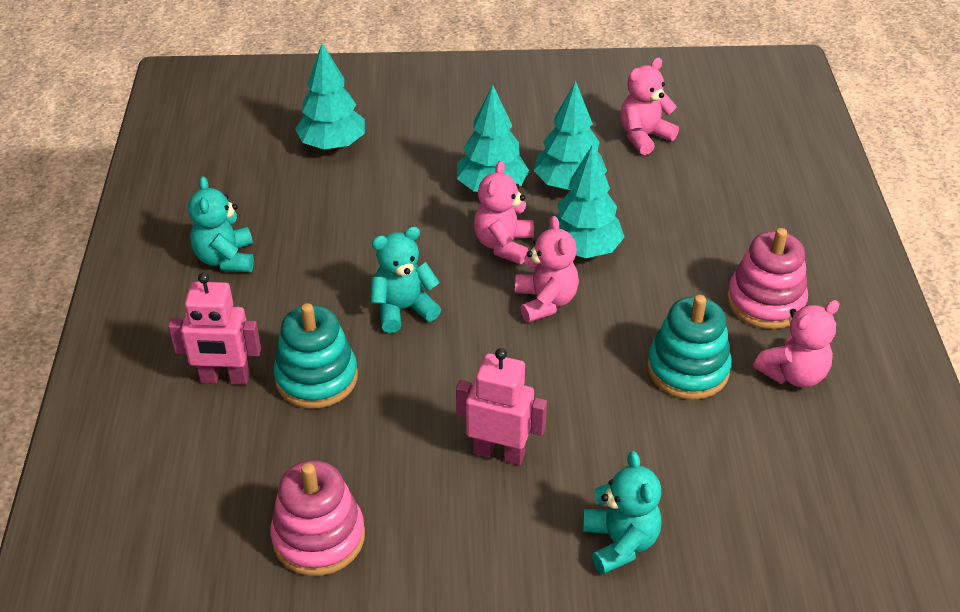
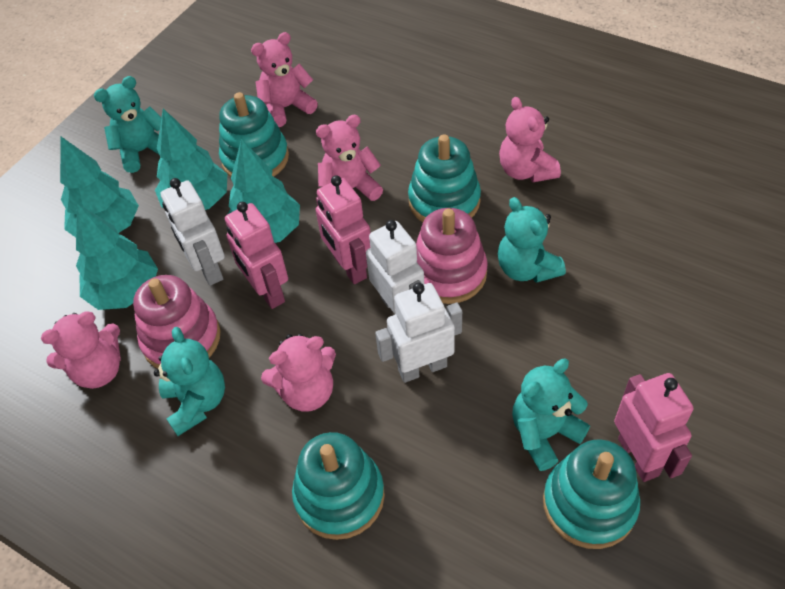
pink robot: [168,273,261,385] [456,348,547,465] = 2 -> [225,202,288,309] [315,175,371,284] [614,373,694,482] = 3
pink teddy bear: [474,161,534,264] [515,216,579,323] [620,58,679,155] [754,300,839,388] = 4 -> [41,311,120,389] [251,32,318,127] [261,334,336,412] [316,115,383,201] [499,97,561,182] = 5
turquoise stacking toy: [273,303,358,408] [647,295,732,400] = 2 -> [219,92,289,177] [292,432,385,540] [408,134,481,222] [543,439,640,549] = 4
turquoise teddy bear: [188,176,254,272] [371,226,441,333] [583,451,662,574] = 3 -> [94,76,161,173] [154,327,225,436] [498,197,566,283] [512,359,590,471] = 4
white robot: none = 0 -> [161,178,225,286] [366,220,424,314] [375,283,462,383] = 3

